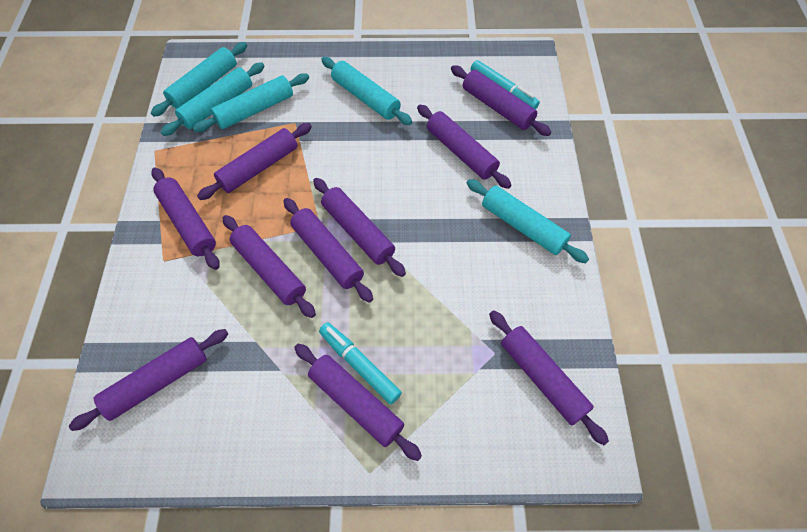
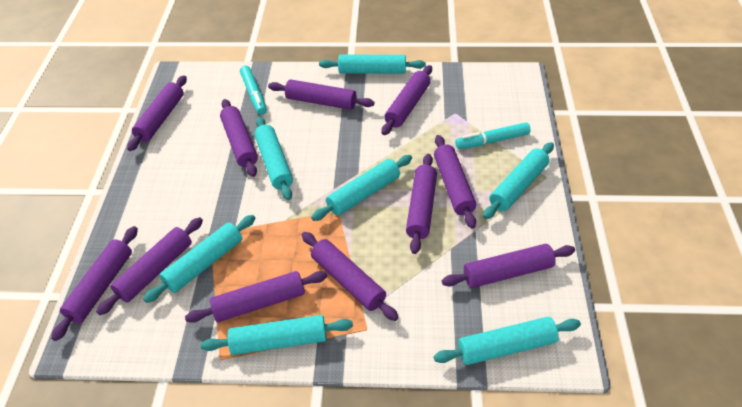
purple rolling pin: [69,329,228,431] [151,167,220,270] [197,123,312,200] [222,215,316,318] [284,198,373,303] [294,344,422,461] [313,178,406,277] [417,105,511,189] [451,65,551,136] [489,310,609,445] = 10 -> [51,226,138,341] [96,217,203,315] [127,75,187,151] [185,271,327,323] [220,99,258,177] [268,79,374,110] [302,232,399,321] [382,65,432,135] [406,154,437,254] [434,135,476,228] [442,244,575,288] = 11
turquoise rolling pin: [151,42,247,117] [161,62,264,136] [193,73,309,132] [321,57,412,125] [467,179,589,263] = 5 -> [143,215,255,303] [201,315,353,355] [254,117,293,200] [311,155,412,221] [319,55,426,74] [434,317,581,365] [483,142,554,219] = 7

